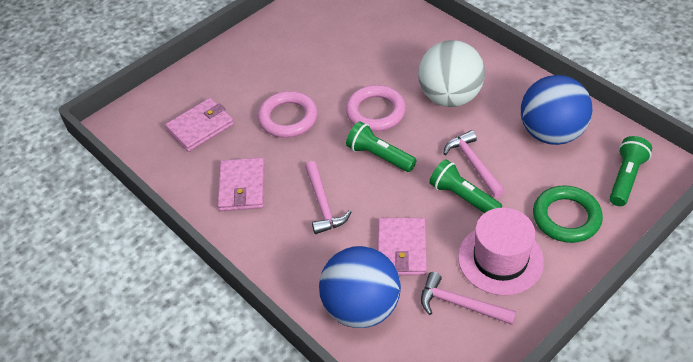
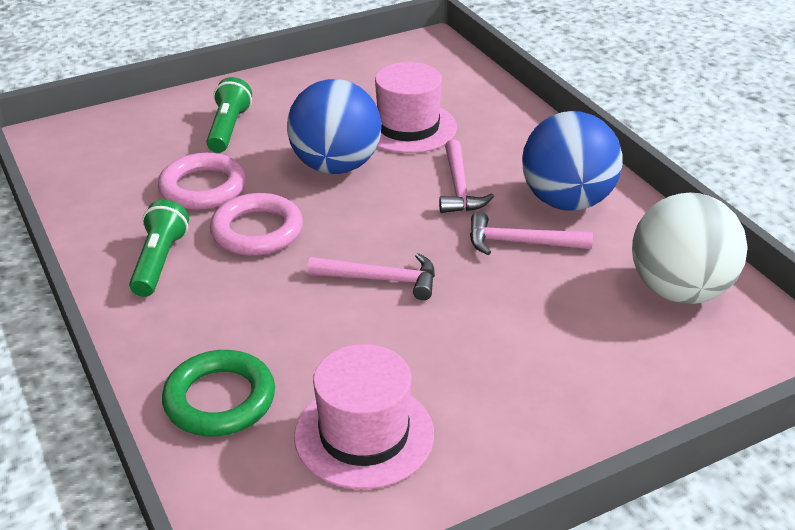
green flashlight: [346,121,417,172] [429,159,502,213] [609,136,652,206] = 3 -> [129,200,189,297] [206,77,252,153] = 2
pink hat: [458,207,544,296] = 1 -> [294,344,434,489] [375,62,457,153] = 2
pink wallet: [165,98,234,152] [217,157,265,211] [378,218,427,275] = 3 -> none = 0

